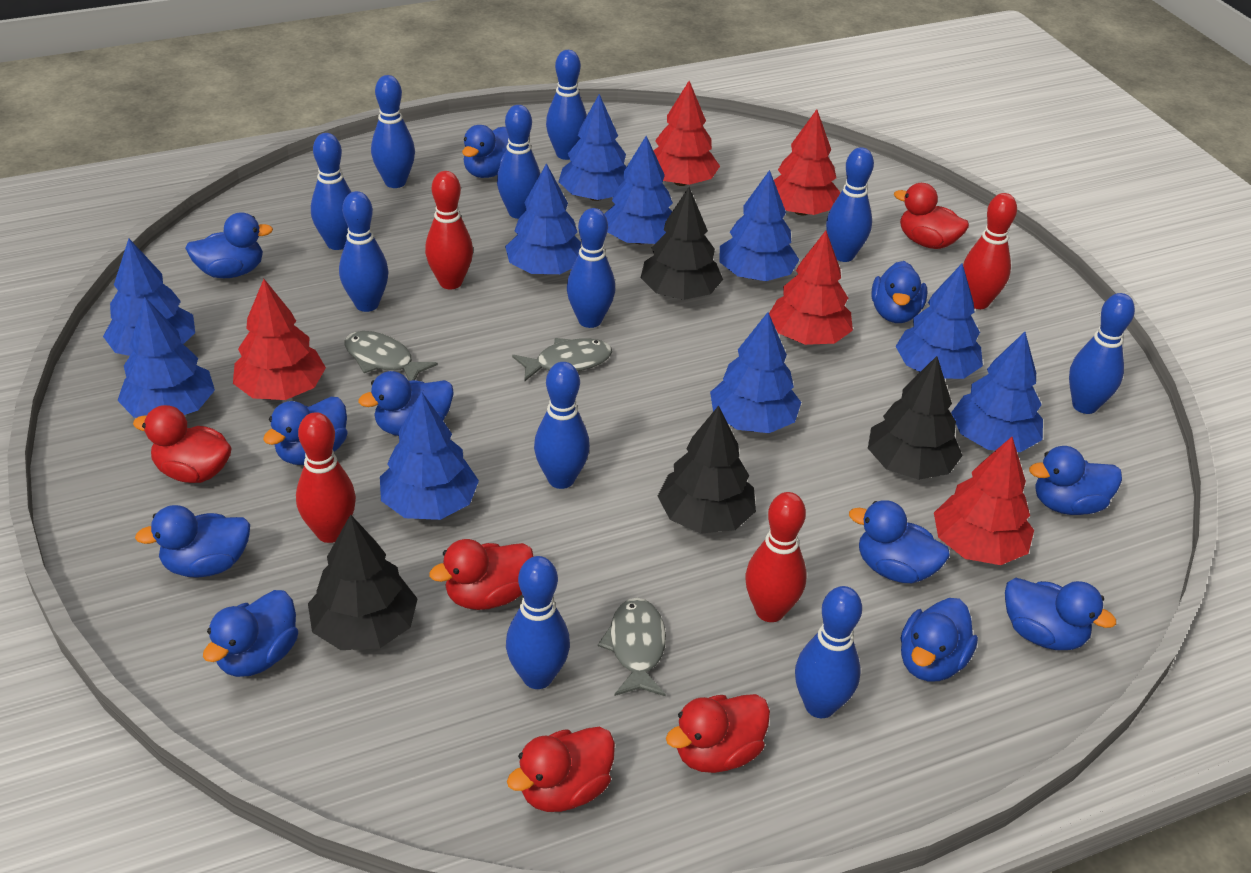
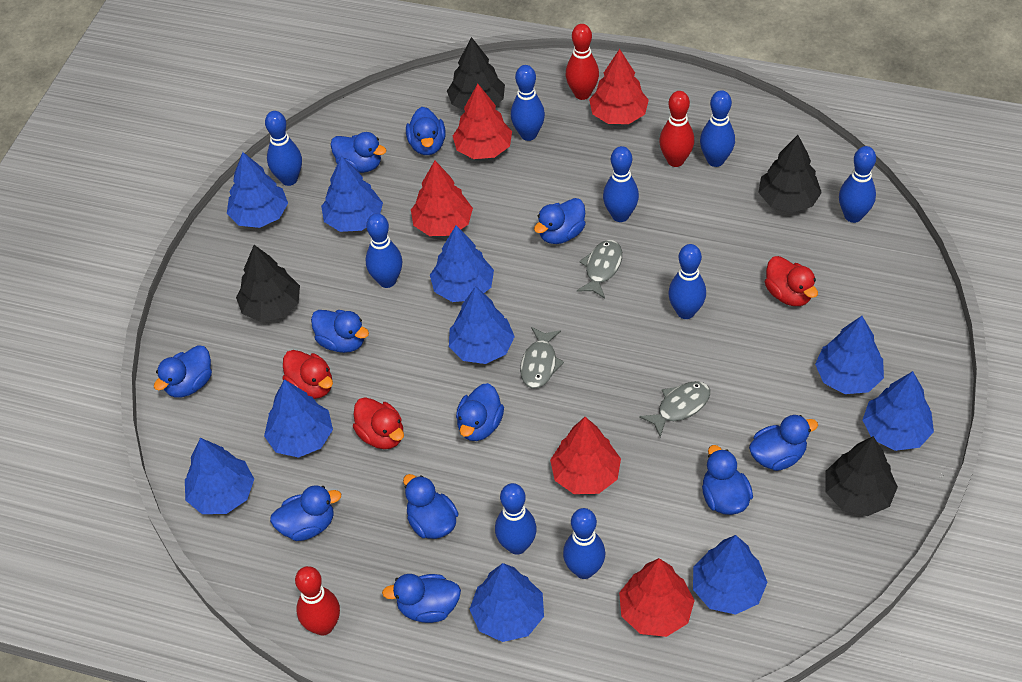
blue bowling pin: [311,133,351,250] [339,191,389,312] [371,75,415,188] [497,105,540,219] [506,556,570,689] [534,362,590,489] [546,50,587,160] [567,208,616,328] [795,586,862,718] [826,147,874,262] [1069,293,1135,414] = 11 -> [265,111,302,186] [366,213,402,288] [495,483,537,555] [511,65,545,141] [563,508,605,579] [603,146,639,222] [668,244,706,319] [700,90,735,167] [839,146,876,223] = 9
red bowling pin: [296,412,356,543] [425,171,473,289] [745,492,807,622] [963,193,1017,309] = 4 -> [295,566,340,635] [566,24,599,100] [659,91,694,167] = 3
red duck: [133,405,232,483] [429,539,534,610] [507,727,615,812] [666,694,770,773] [894,183,969,249] = 5 -> [283,350,333,399] [353,397,404,449] [765,256,818,306] = 3

